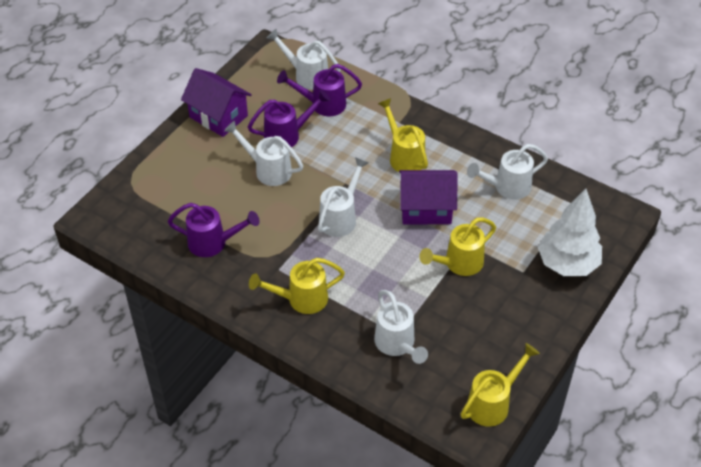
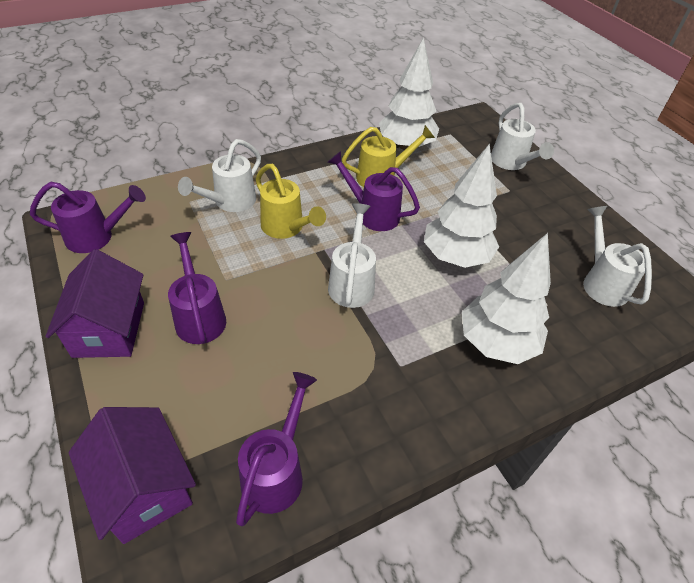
purple watering can: [168,203,260,257] [248,90,330,147] [277,64,362,116] = 3 -> [30,182,146,253] [168,232,226,344] [236,372,317,526] [327,151,420,231] = 4
white tree: [538,189,602,276] = 1 -> [379,37,439,150] [424,143,499,268] [462,233,551,364] = 3
white watering can: [224,121,303,186] [267,29,341,90] [318,157,369,237] [374,290,428,364] [467,144,548,200] = 5 -> [178,139,261,212] [328,203,376,308] [491,103,554,170] [583,206,652,307] = 4
yellow watering can: [249,258,345,314] [378,98,428,172] [419,217,496,276] [461,343,540,427] = 4 -> [256,164,326,239] [342,125,435,187] = 2

